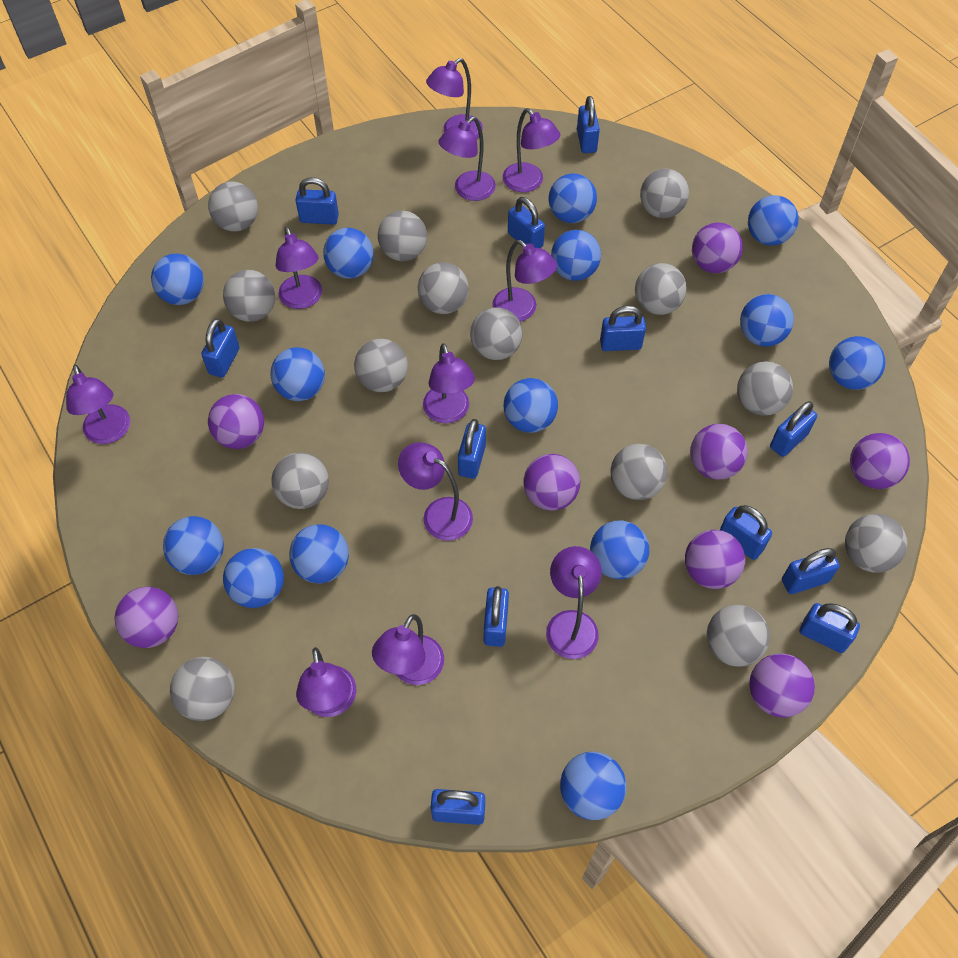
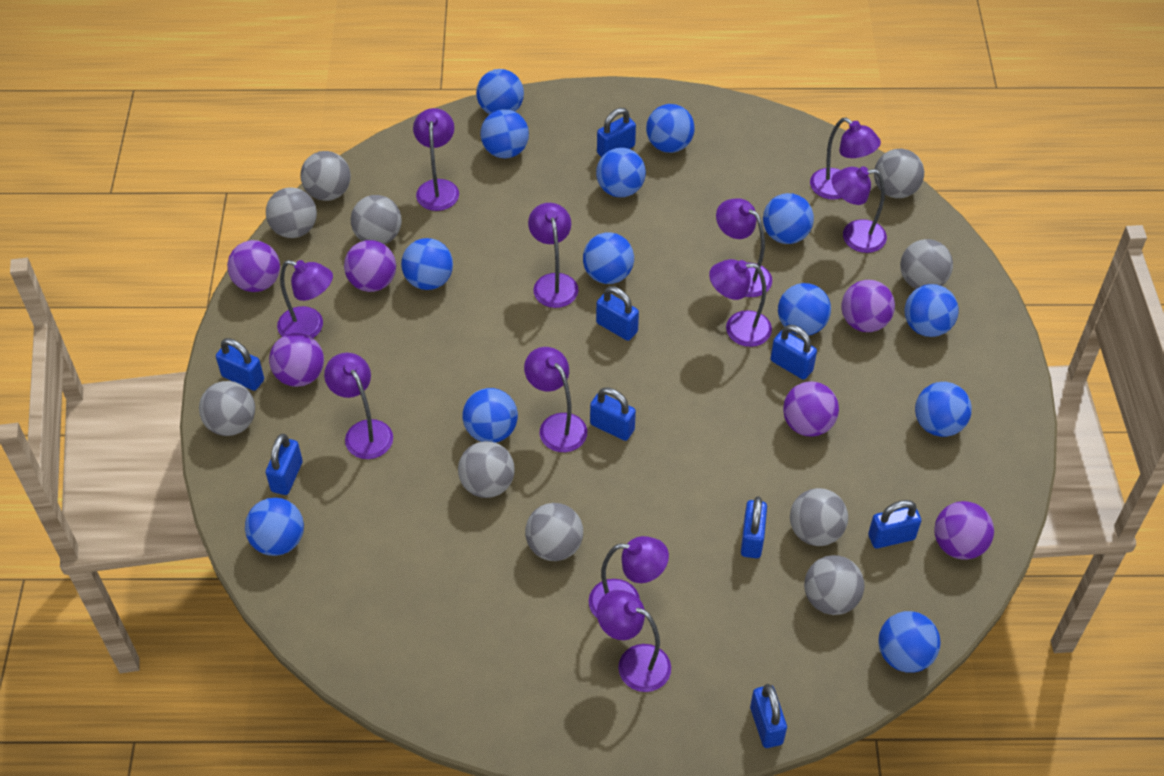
blue ball: [151,253,204,305] [163,516,224,575] [223,548,284,608] [271,347,325,401] [289,524,349,583] [323,228,374,279] [504,378,558,433] [549,173,597,223] [551,230,601,281] [560,752,626,820] [590,521,649,579] [740,294,794,347] [748,195,799,246] [829,336,885,390] = 14 -> [245,498,304,556] [401,238,453,290] [462,388,518,443] [476,69,524,114] [480,109,529,158] [583,232,634,284] [596,148,646,197] [646,104,695,153] [763,193,814,244] [778,283,831,336] [878,611,941,673] [904,284,959,337] [915,382,972,437] = 13
blue padlock: [201,318,239,378] [295,177,339,225] [431,789,485,825] [458,419,486,479] [484,586,509,647] [508,197,545,248] [577,96,600,153] [600,306,646,351] [720,505,772,560] [770,401,817,457] [782,548,840,594] [800,603,860,653] = 12 -> [216,338,264,391] [266,434,303,495] [590,388,636,441] [596,286,639,341] [597,108,636,157] [741,496,767,558] [750,684,787,748] [771,325,817,380] [868,500,921,548] = 9
grey ball: [170,657,235,721] [208,181,258,232] [223,270,275,322] [271,452,329,509] [354,339,408,392] [378,211,427,261] [418,262,469,314] [470,307,523,360] [610,444,668,500] [635,263,687,315] [640,169,689,218] [707,605,770,667] [737,361,793,416] [845,514,907,573] = 14 -> [199,381,255,436] [266,187,317,238] [300,151,351,201] [351,195,402,244] [458,441,515,498] [525,503,583,561] [790,488,848,546] [804,555,865,615] [874,149,924,198] [900,239,953,289] = 10
purple ball: [114,587,178,648] [208,394,264,449] [524,454,580,510] [685,530,745,589] [690,424,748,480] [692,222,743,273] [749,653,815,717] [850,433,910,489] = 8 -> [227,240,280,292] [269,333,324,387] [344,240,396,292] [783,381,839,437] [841,280,895,332] [934,501,994,560] = 6

